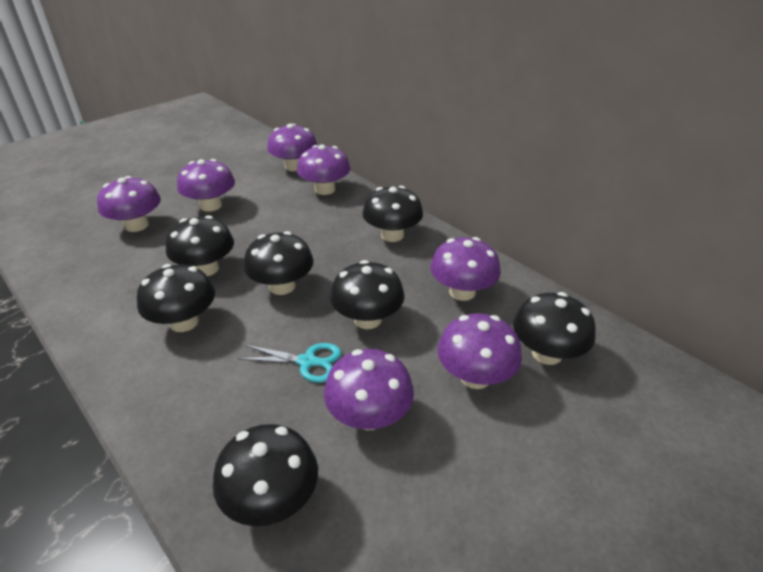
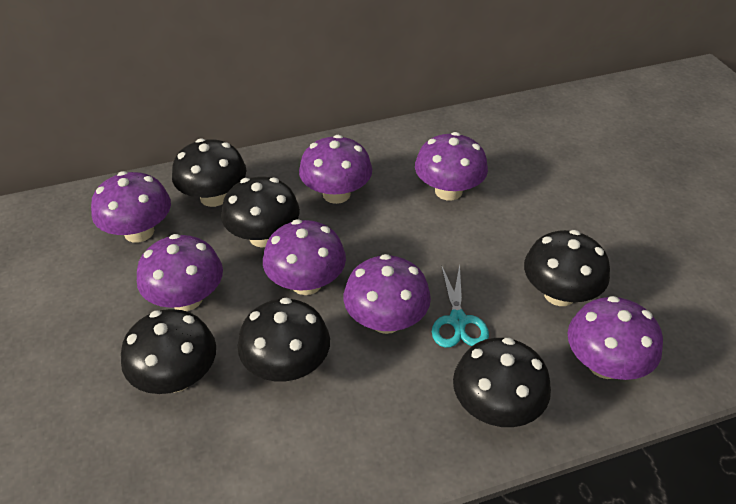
black mushroom: [137,264,215,332] [166,215,234,276] [213,424,318,526] [244,231,314,295] [330,260,405,329] [362,186,423,242] [513,292,596,365] = 7 -> [121,309,216,394] [172,138,246,207] [221,177,300,247] [238,297,330,381] [453,338,551,427] [524,230,610,306] = 6

